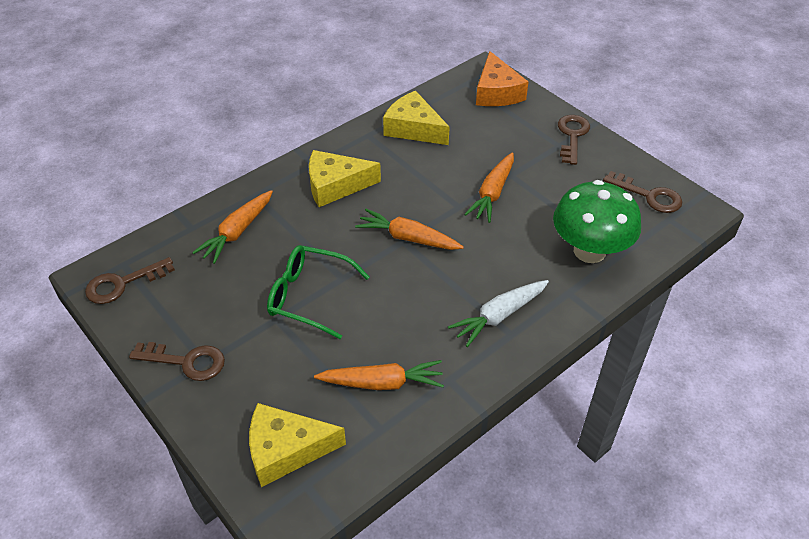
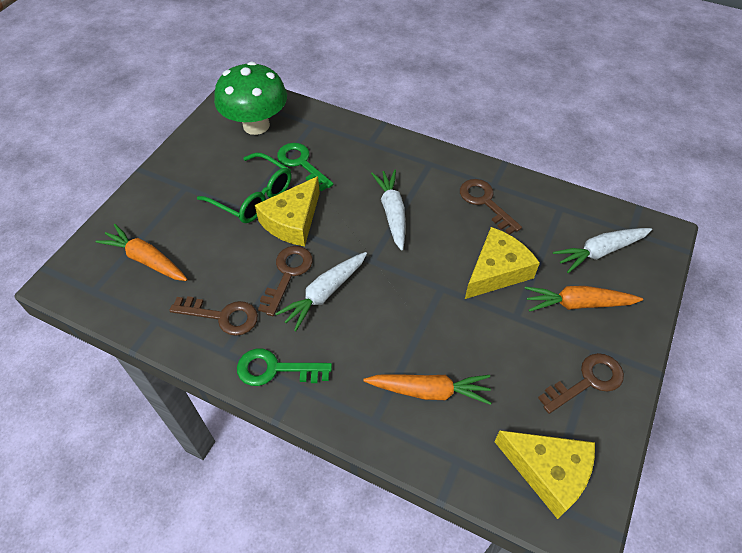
green key: none = 0 -> [237,349,332,386] [277,143,334,191] = 2
orange carrot: [192,190,273,264] [314,360,444,390] [355,209,464,250] [464,152,514,223] = 4 -> [95,224,188,281] [364,374,492,405] [525,286,643,312] = 3
orange cheese: [476,51,529,106] = 1 -> none = 0
white carrot: [448,280,549,347] = 1 -> [275,252,367,331] [371,170,405,251] [553,228,652,273] = 3

